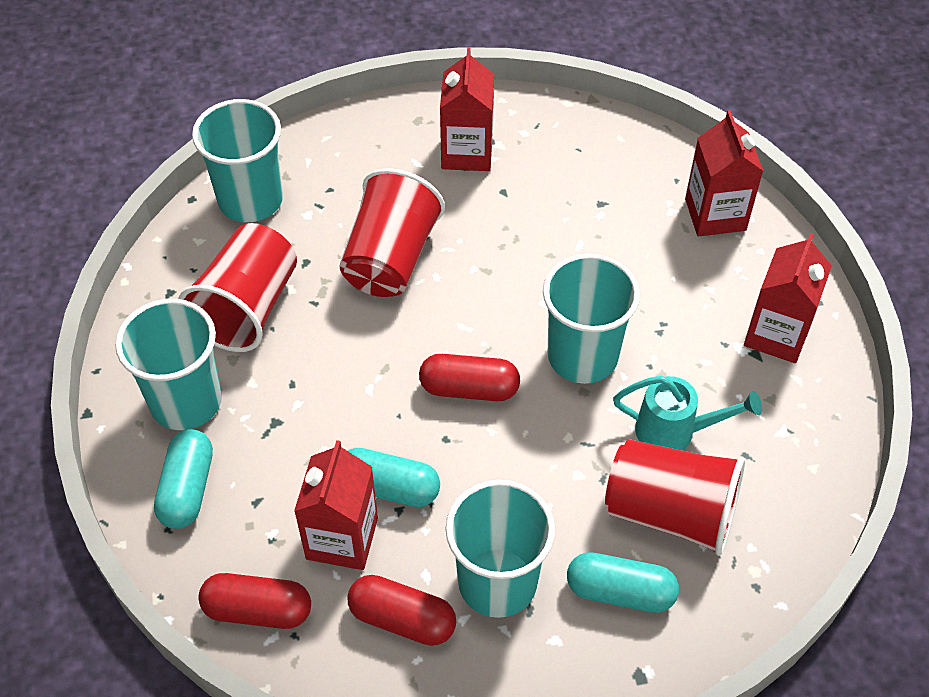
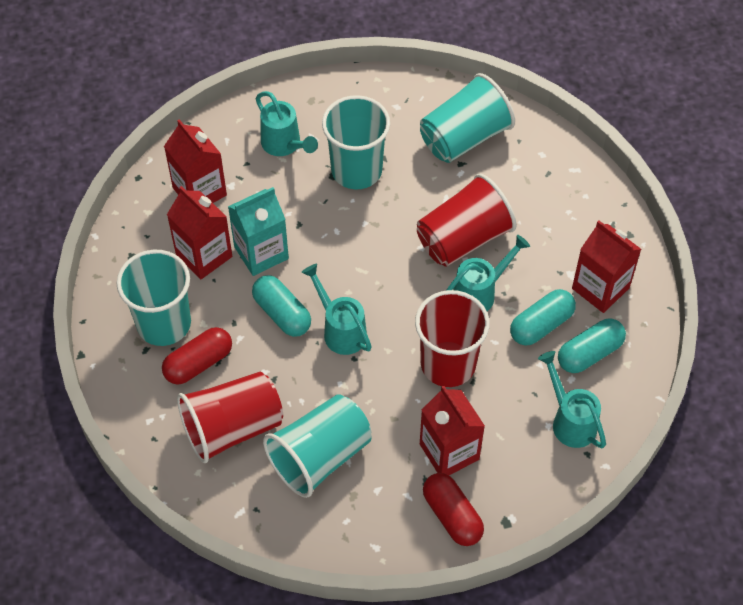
red capsule: [198,573,311,629] [347,575,456,646] [419,354,520,401] = 3 -> [162,327,232,385] [423,473,484,546] = 2
turquoise carton: none = 0 -> [228,187,289,276] = 1
turquoise watering can: [613,376,762,451] = 1 -> [255,91,318,156] [301,264,372,355] [446,235,530,311] [538,351,606,448] = 4

